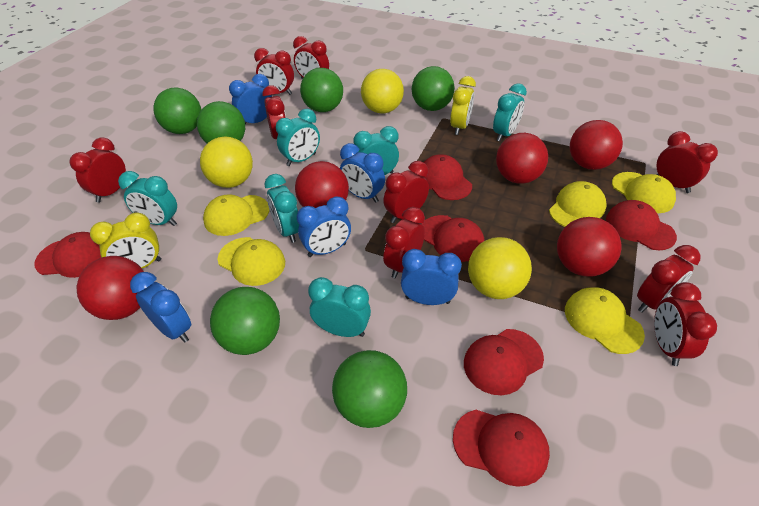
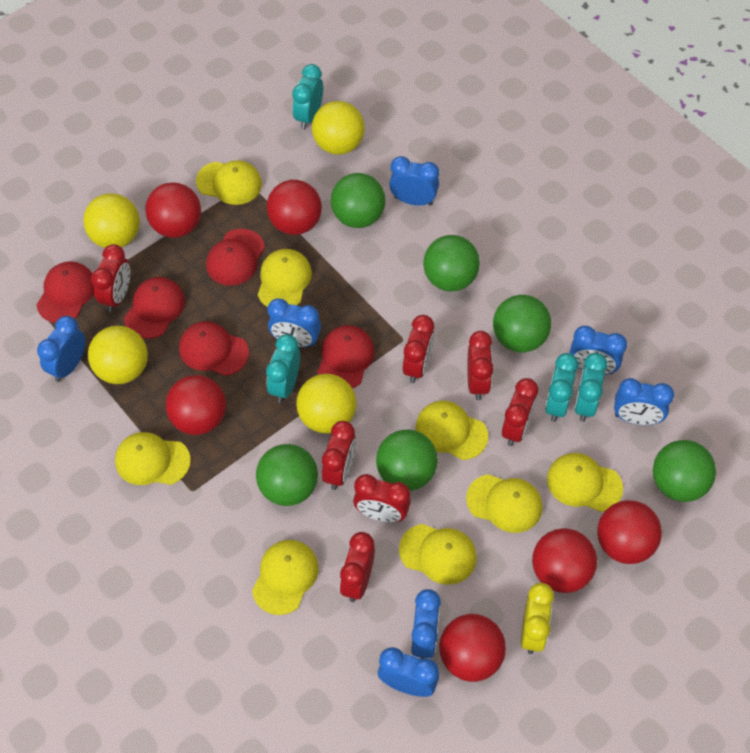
blue clock: [130,272,191,343] [229,74,272,124] [297,196,351,257] [340,143,385,203] [401,249,462,305] = 5 -> [37,316,86,382] [267,298,321,347] [378,647,439,697] [389,156,439,206] [411,589,441,659] [570,326,627,375] [614,378,674,425] = 7
red ball: [76,256,144,320] [295,161,349,208] [496,133,548,184] [557,217,622,277] [570,120,623,170] = 5 -> [145,182,201,238] [166,375,226,435] [267,180,322,235] [439,614,506,682] [532,528,597,593] [597,500,662,564] = 6
red cap: [34,232,101,278] [422,215,485,262] [423,154,472,200] [453,410,550,487] [464,329,544,395] [606,200,677,250] = 6 -> [36,261,94,323] [124,277,185,339] [179,321,249,376] [206,229,265,286] [317,325,375,388] = 5
red clock: [69,137,126,202] [254,48,294,95] [262,85,286,139] [293,36,329,79] [383,161,429,223] [383,207,425,278] [637,245,701,313] [654,282,717,366] [656,131,718,193] = 9 -> [91,244,130,312] [322,421,356,490] [340,532,375,602] [353,474,411,522] [403,315,434,383] [467,331,494,400] [502,378,538,446] = 7
turquoise clock: [118,171,177,226] [265,174,299,243] [276,109,320,166] [308,277,371,337] [353,126,399,175] [493,83,527,142] = 6 -> [266,334,300,403] [292,64,323,130] [545,353,578,422] [574,353,607,422] = 4
yellow ball: [200,137,253,188] [361,69,404,114] [468,237,532,299] = 3 -> [83,193,140,248] [88,326,148,384] [296,374,357,434] [312,101,365,155] = 4
yellow cap: [203,194,269,236] [218,237,285,286] [549,181,606,227] [565,287,645,354] [612,172,676,213] = 5 -> [115,432,191,485] [196,160,262,205] [252,540,318,615] [258,249,312,307] [399,524,477,585] [415,401,488,460] [466,474,542,533] [547,453,623,512] = 8
yellow clock: [90,212,161,268] [450,76,476,135] = 2 -> [521,583,554,654] = 1

